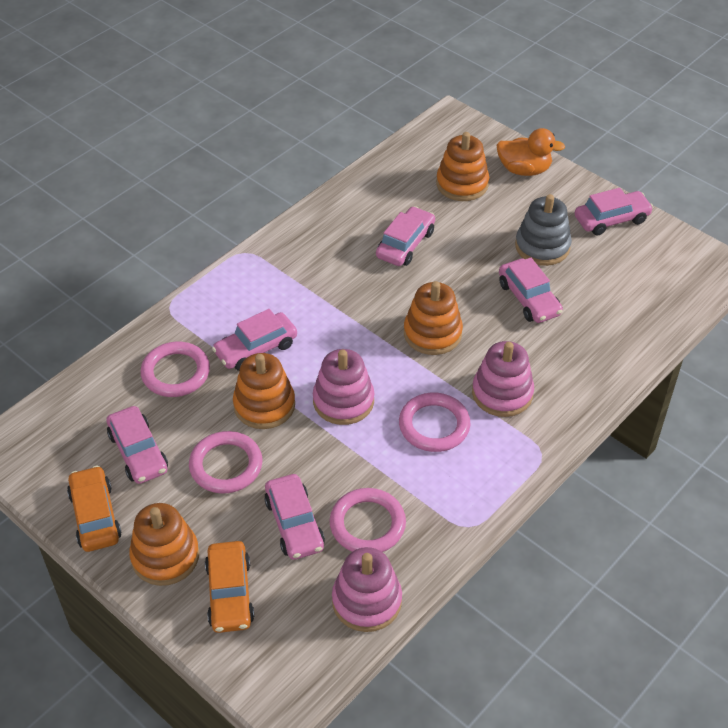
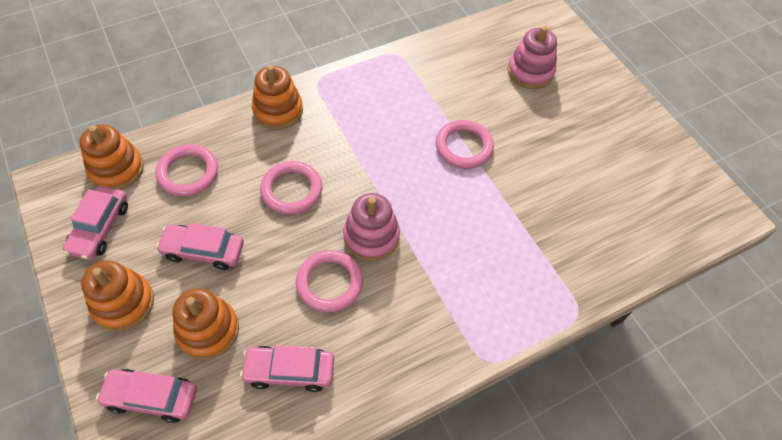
grey stacking toy: [515,194,572,266] = 1 -> none = 0
orange car: [67,466,122,552] [205,541,254,633] = 2 -> none = 0
orange duck: [496,128,565,176] = 1 -> none = 0
pink car: [106,406,168,484] [212,309,297,371] [264,474,325,560] [376,206,435,266] [499,258,563,323] [575,188,654,235] = 6 -> [62,186,128,260] [96,369,197,423] [156,223,244,270] [240,345,334,392] = 4
pink stacking toy: [313,349,374,425] [332,547,402,632] [472,341,534,417] = 3 -> [343,193,400,261] [507,26,557,89] = 2

